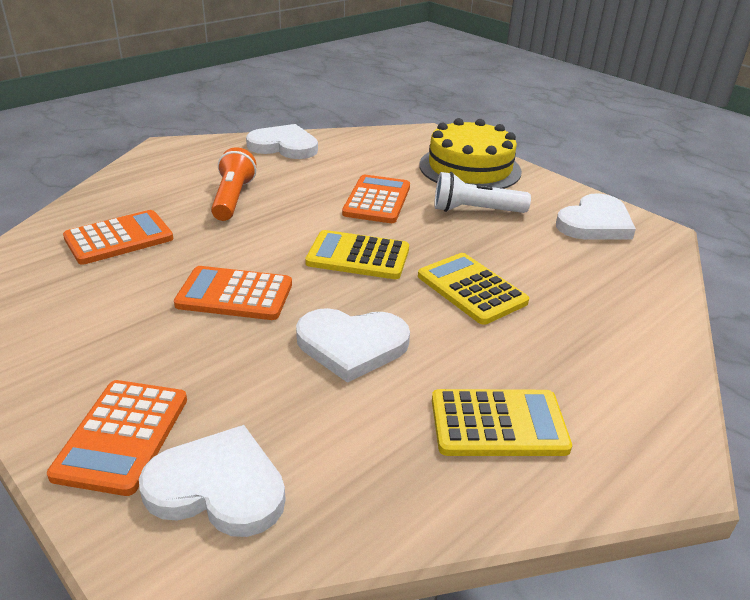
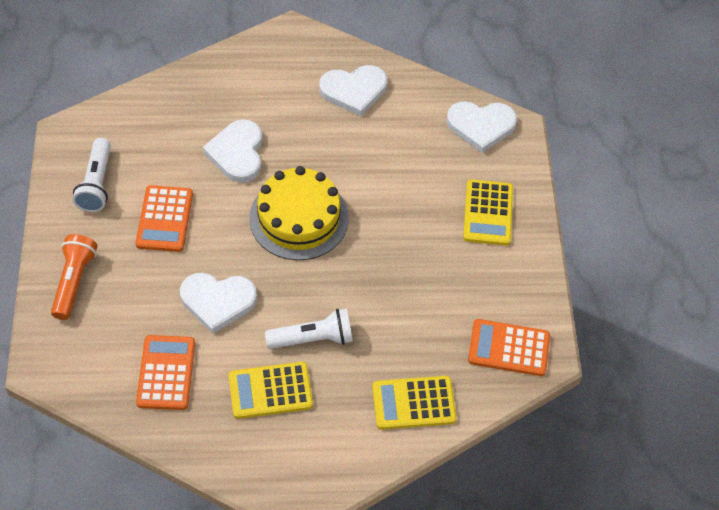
orange calculator: [47,380,187,496] [63,210,174,265] [174,266,292,320] [342,175,410,223] = 4 -> [135,185,193,252] [136,335,195,410] [468,319,550,376] = 3
white flashlight: [435,172,531,213] = 1 -> [73,138,111,212] [265,309,353,349] = 2

